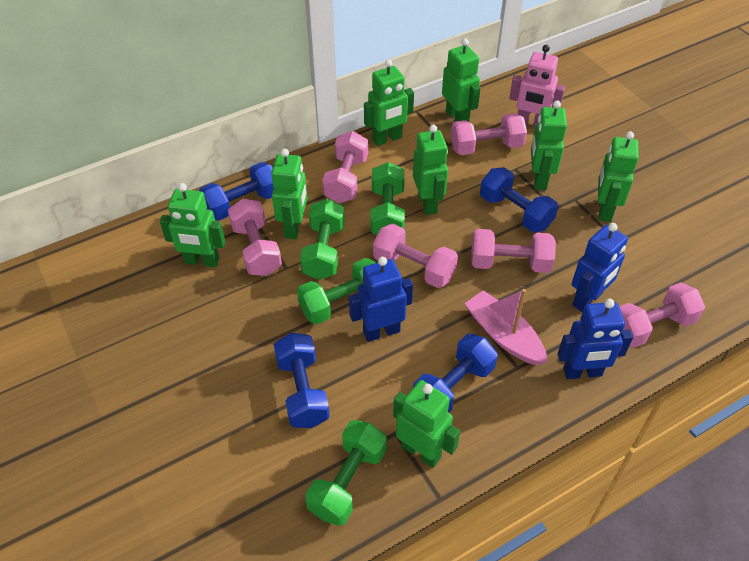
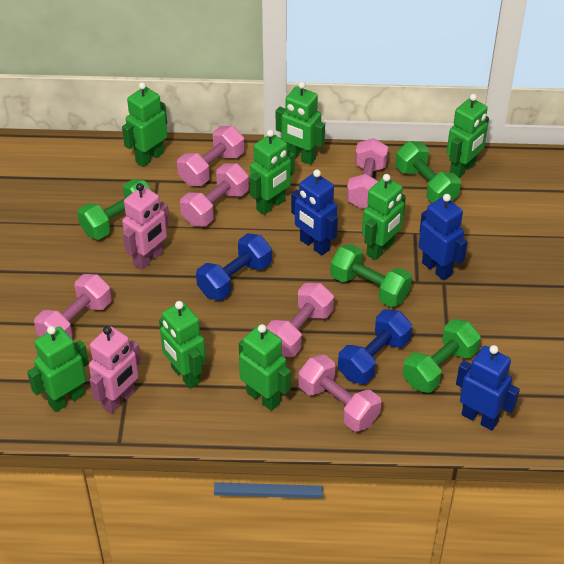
blue dumbbell: [199,162,274,221] [274,333,330,428] [413,334,498,413] [480,167,558,233] = 4 -> [196,233,272,300] [338,309,412,384] = 2
pink boat: [464,289,548,365] = 1 -> none = 0
pink robot: [509,45,565,128] = 1 -> [89,326,141,413] [122,183,170,270] = 2

